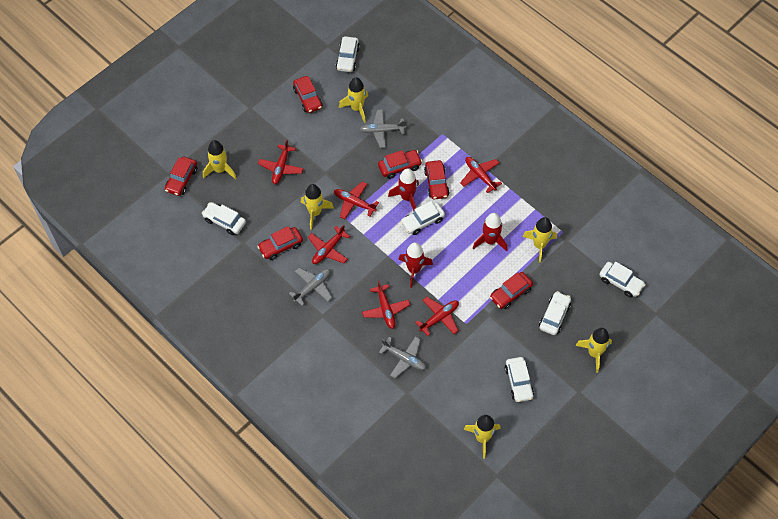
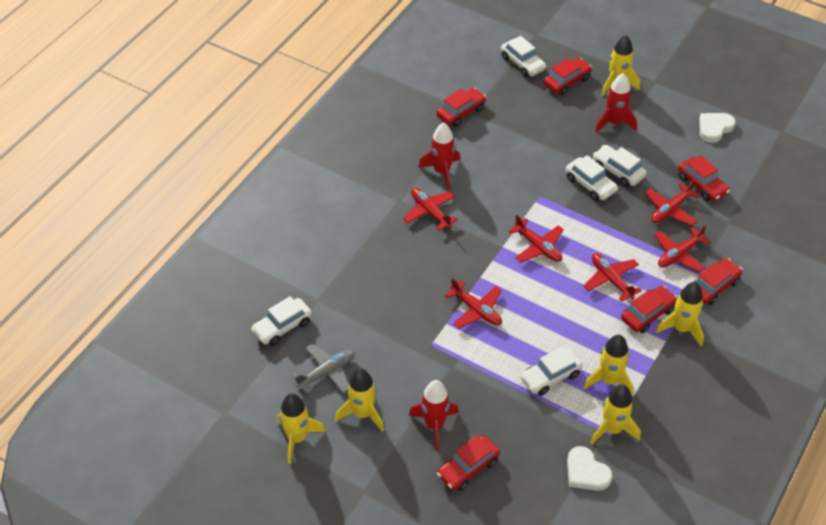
grey plane: [289,268,332,306] [360,109,406,148] [379,336,426,378] = 3 -> [291,344,354,394] = 1
white car: [202,202,246,235] [336,36,360,72] [401,201,445,235] [505,357,534,402] [539,291,571,335] [599,262,646,298] = 6 -> [251,296,312,346] [501,36,546,77] [520,347,583,396] [566,155,618,201] [593,145,647,187] = 5
white heart: none = 0 -> [567,446,613,491] [699,113,736,143] = 2

